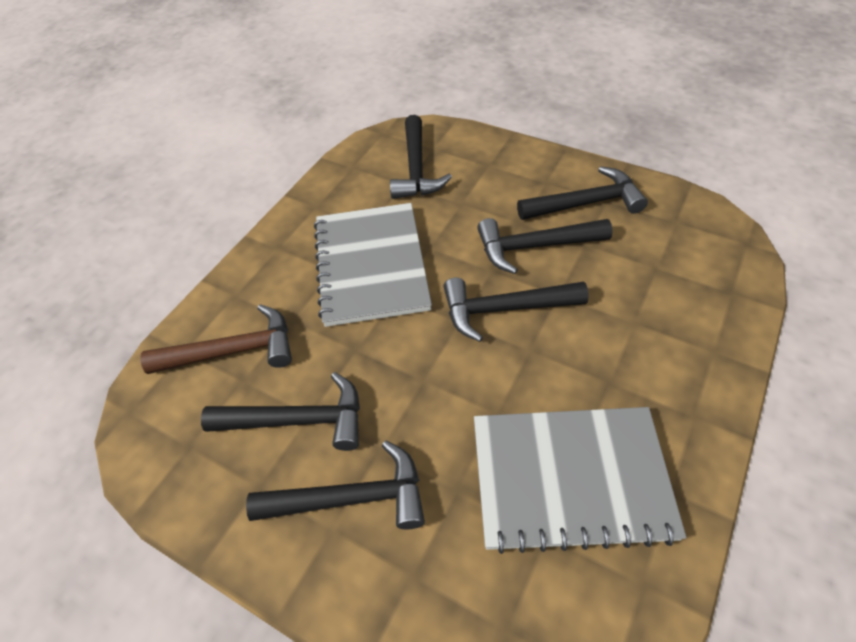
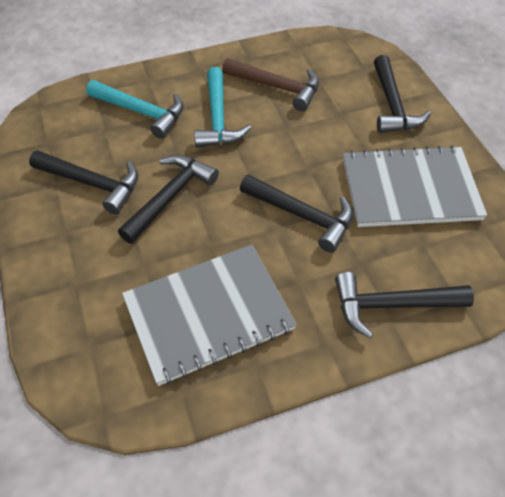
black hammer: [201,372,360,451] [246,441,425,529] [390,115,452,199] [443,278,589,342] [477,218,613,274] [517,166,648,220] = 6 -> [29,150,138,214] [118,155,219,244] [240,174,353,253] [335,272,474,338] [374,55,431,133] = 5
turquoise hammer: none = 0 -> [86,80,184,139] [194,67,251,148] = 2

